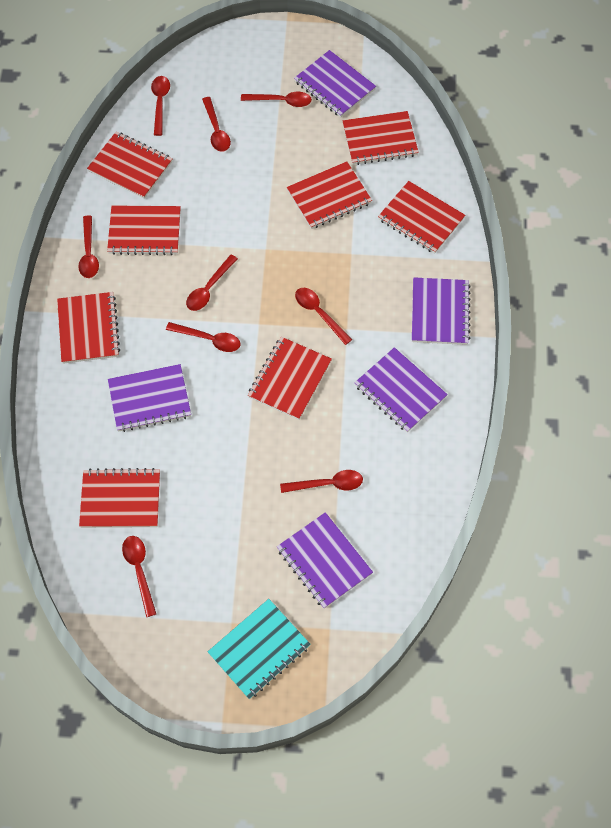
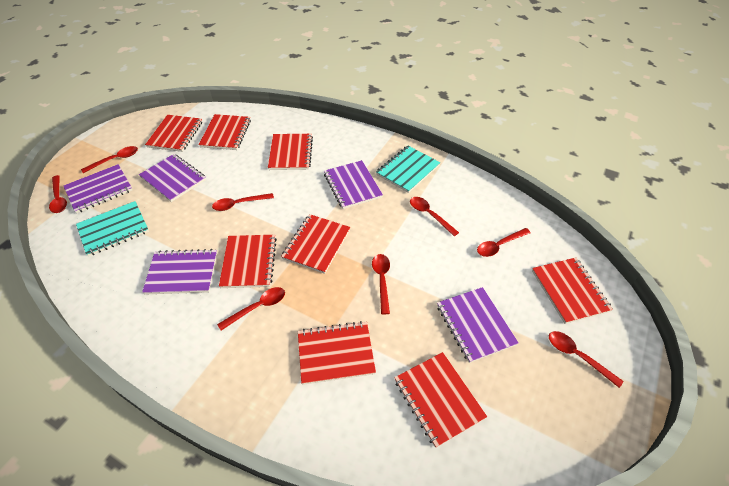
red spoon: [79,215,99,278] [122,536,156,617] [151,76,170,136] [166,322,241,352] [186,254,238,311] [202,97,231,152] [241,92,312,107] [280,470,363,493] [295,288,352,345] = 9 -> [49,175,67,213] [81,146,138,173] [212,193,274,211] [217,287,285,330] [372,254,390,314] [410,197,459,236] [477,228,530,257] [549,331,624,388] = 8
turquoise notebook: [208,599,311,699] = 1 -> [76,201,149,256] [376,146,440,193] = 2

